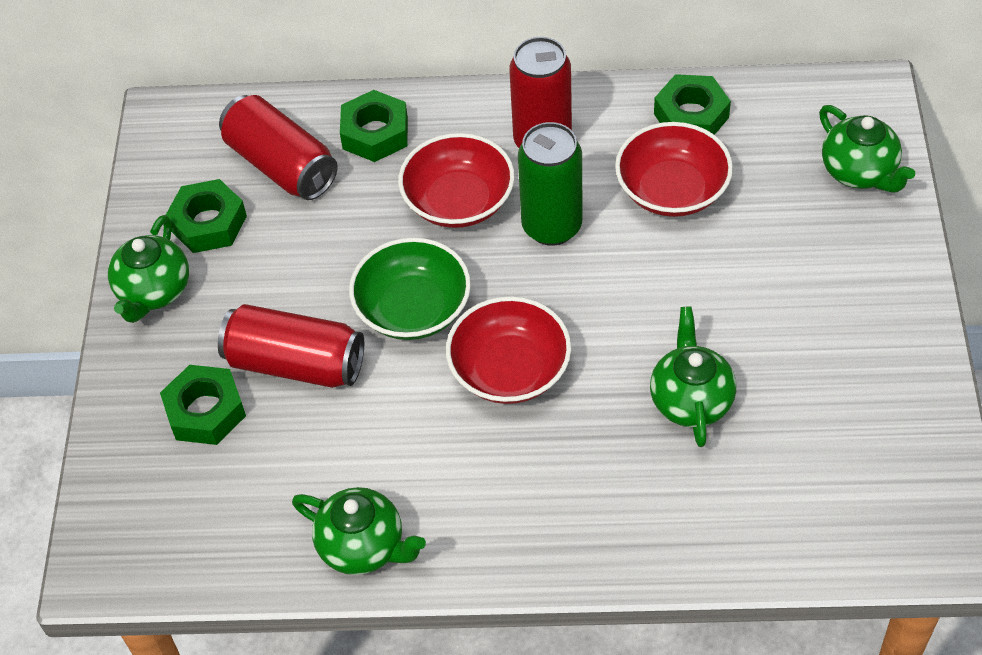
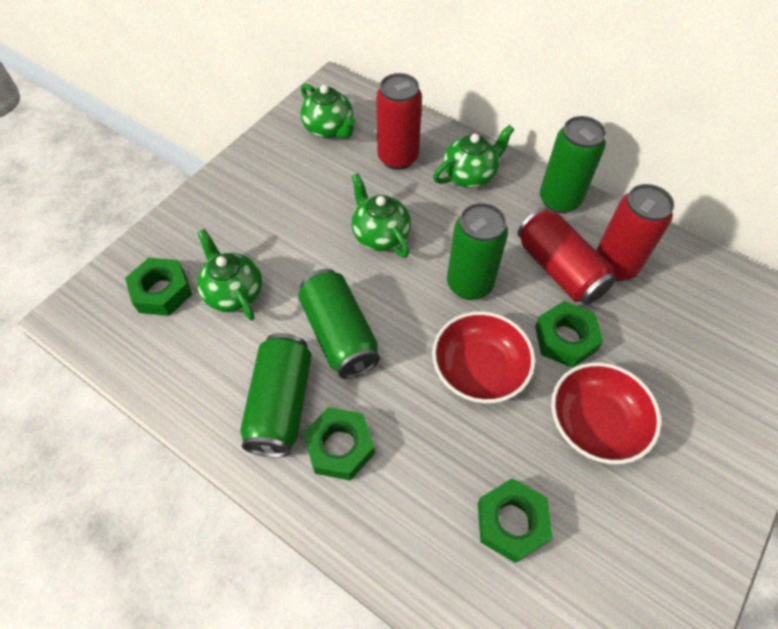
green bowl: [349,238,471,340] = 1 -> none = 0
green can: [518,122,583,246] = 1 -> [240,333,312,458] [298,269,380,379] [447,203,508,300] [540,116,606,213] = 4
red bowl: [398,133,515,228] [446,296,571,404] [615,122,733,217] = 3 -> [432,311,535,403] [551,362,661,464] = 2

